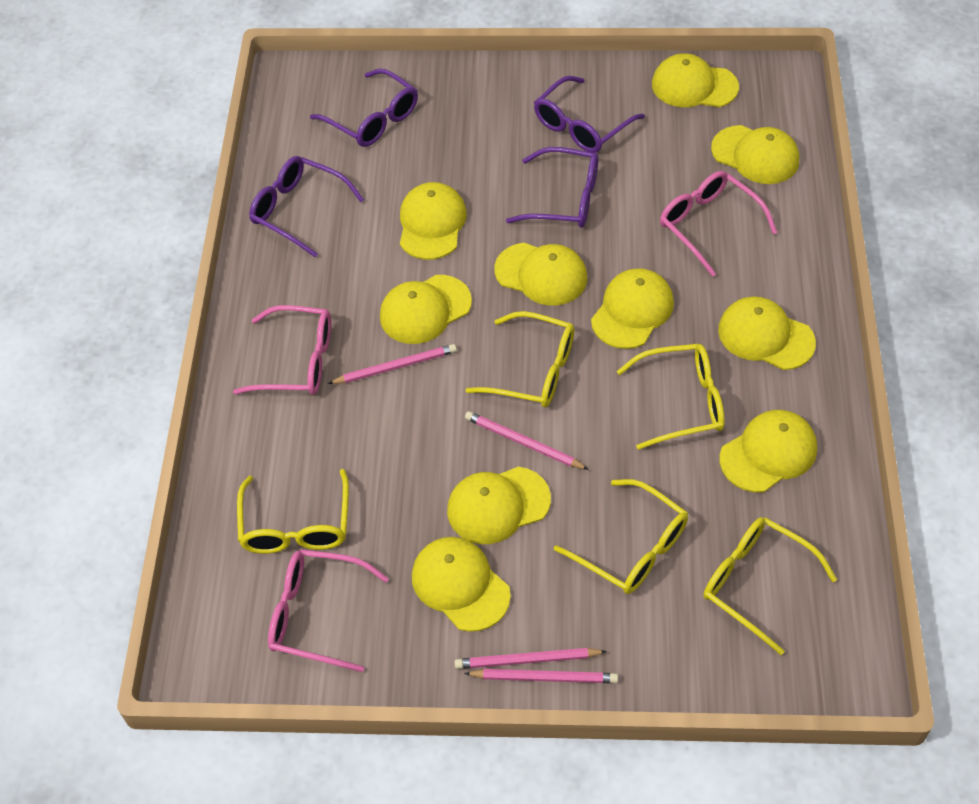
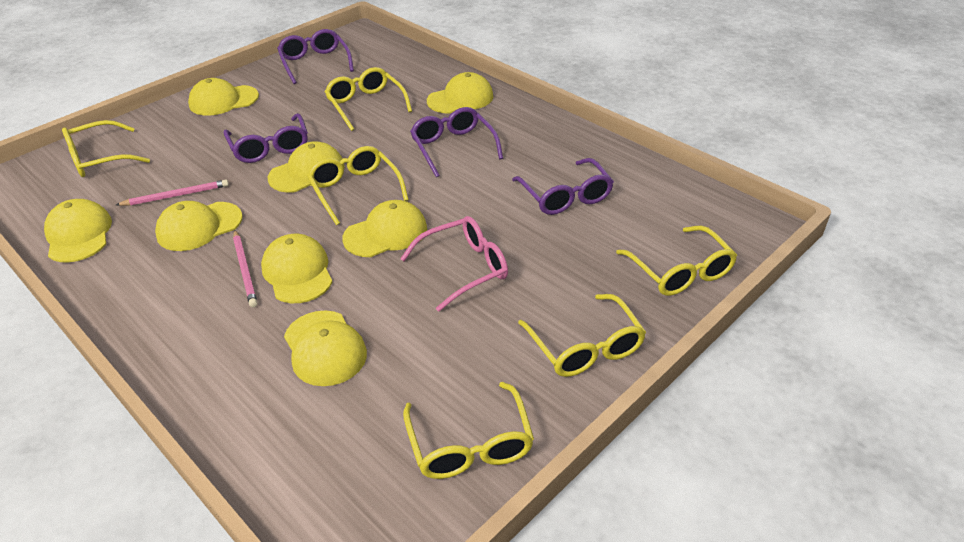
pink glasses: [233,305,331,395] [268,549,389,672] [660,171,777,277] = 3 -> [400,216,508,312] = 1
pink pencil: [328,344,457,384] [455,648,607,669] [464,669,618,683] [465,411,589,470] = 4 -> [116,180,229,206] [233,230,257,308] = 2
yellow cap: [380,275,472,344] [400,182,467,260] [412,537,511,632] [447,467,551,544] [494,243,587,306] [591,268,674,349] [652,53,739,107] [711,125,799,184] [718,296,816,370] [719,410,817,492] = 10 -> [44,199,112,262] [155,201,243,251] [188,78,259,116] [261,234,332,303] [268,141,345,193] [284,311,367,386] [342,200,427,257] [427,72,493,114] = 8
yellow glasses: [237,469,349,554] [466,311,574,407] [554,479,688,594] [617,344,725,450] [703,517,837,655] = 5 -> [62,120,150,177] [307,146,409,225] [325,67,412,131] [403,382,534,479] [518,294,646,377] [616,226,737,296] = 6

